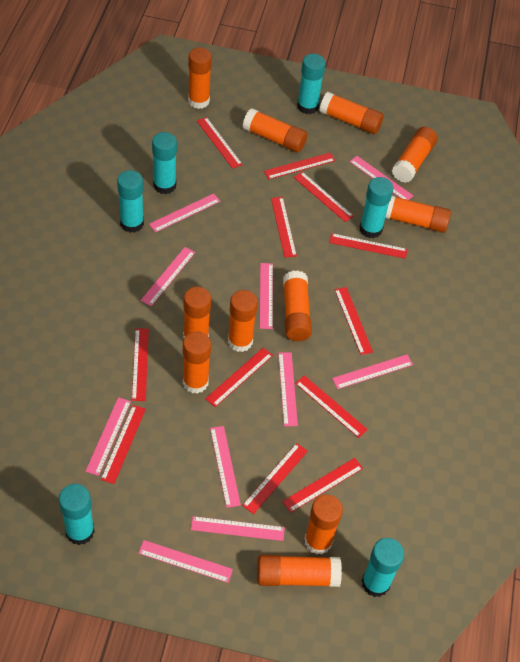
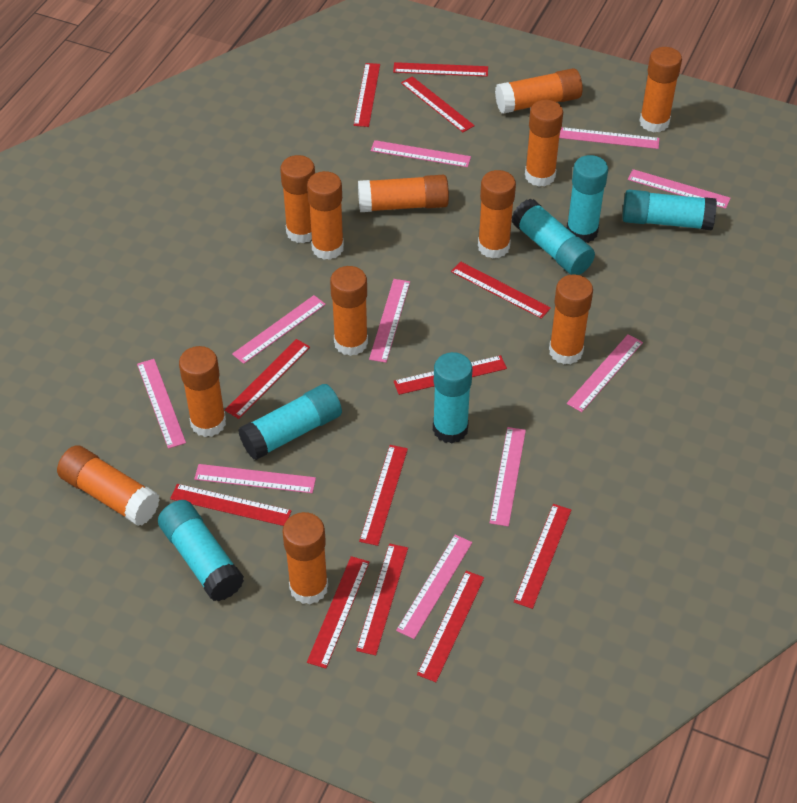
orange glue stick: [183,287,211,338] [183,331,211,394] [188,47,212,109] [228,290,258,352] [243,108,307,153] [257,555,342,587] [283,271,312,341] [304,494,343,555] [319,92,384,134] [385,196,451,233] [392,127,437,183] = 11 -> [57,445,160,526] [179,346,226,437] [280,155,315,243] [283,512,328,604] [307,171,344,260] [330,266,368,356] [358,175,449,212] [478,170,516,259] [495,68,583,114] [525,100,563,187] [549,274,593,364] [640,47,682,132] = 12

